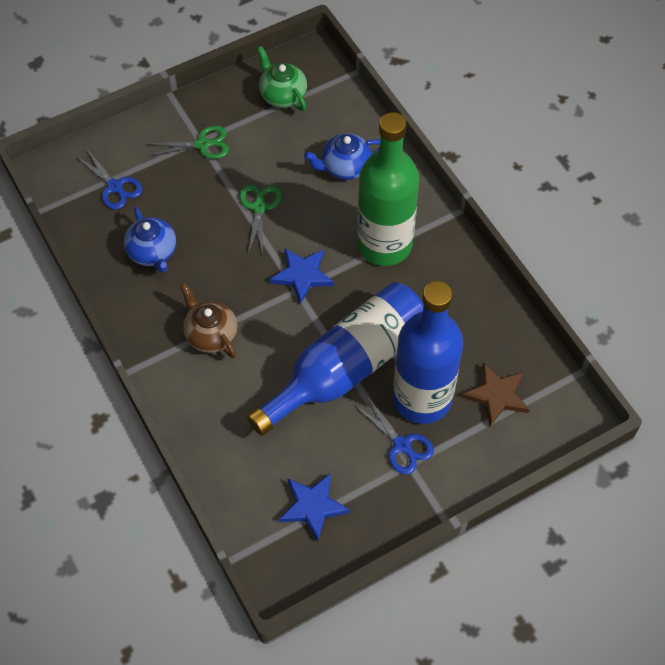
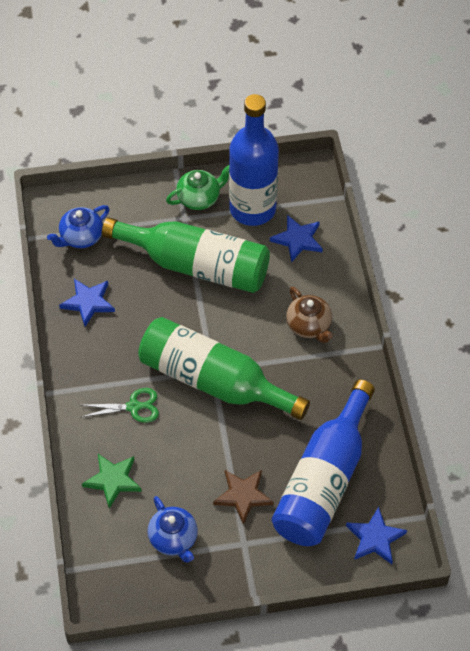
blue scissors: [75,148,142,210] [355,395,434,475] = 2 -> none = 0
blue star: [269,248,334,305] [279,473,350,541] = 2 -> [59,279,115,327] [270,215,323,262] [346,507,407,564] = 3
green bottle: [357,112,419,266] = 1 -> [102,217,270,293] [138,317,310,420] = 2
green scissors: [147,126,229,159] [239,185,281,255] = 2 -> [82,388,159,423] = 1
green star: none = 0 -> [82,454,142,508] = 1

